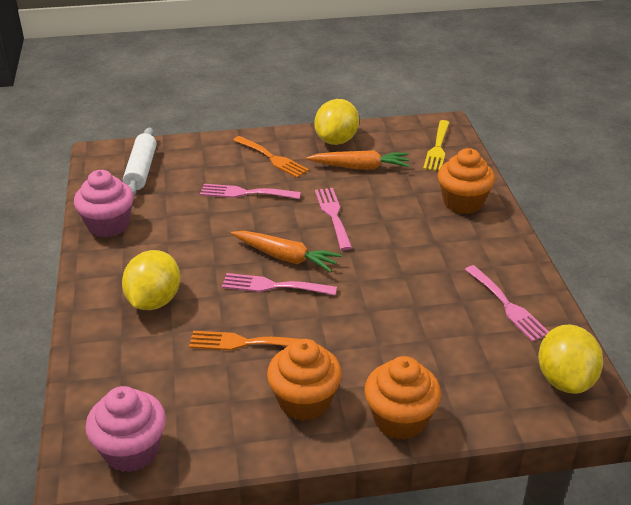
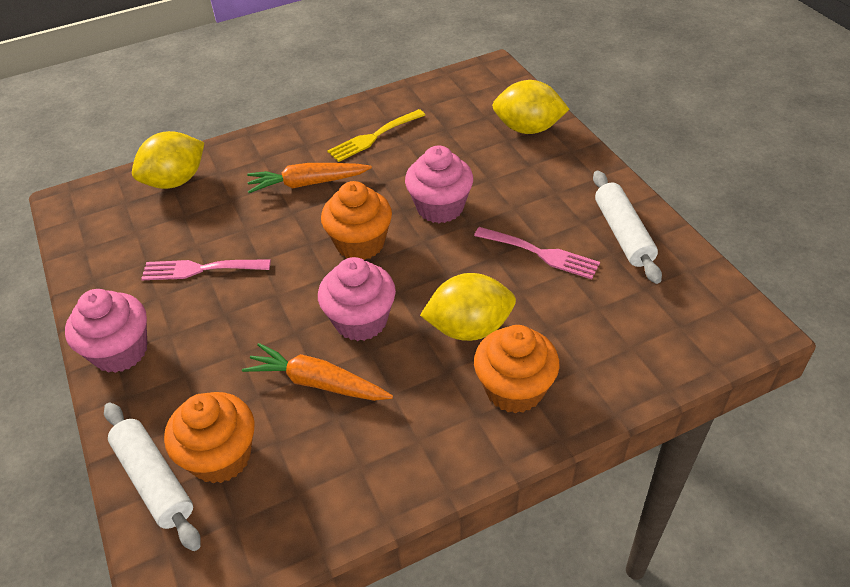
orange fork: [189,331,314,350] [233,136,309,178] = 2 -> none = 0
pink cupcake: [74,170,134,237] [85,386,166,472] = 2 -> [65,289,147,373] [318,257,396,341] [405,145,473,223] = 3
pink fork: [200,184,301,199] [222,273,337,295] [315,188,352,250] [465,265,549,342] = 4 -> [141,260,271,280] [474,227,600,279] = 2
white rolling pin: [123,127,157,196] = 1 -> [104,403,201,551] [593,171,662,284] = 2

